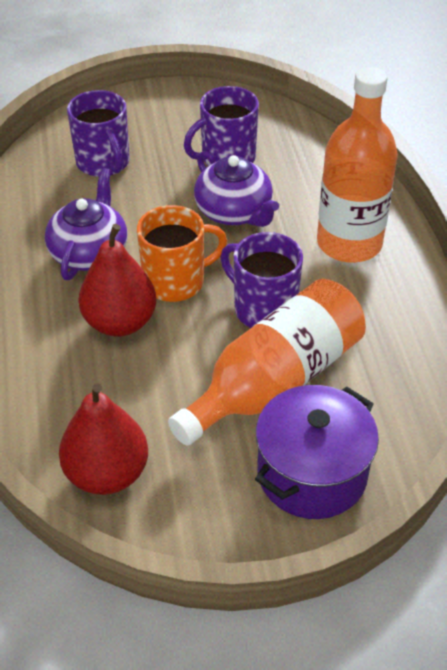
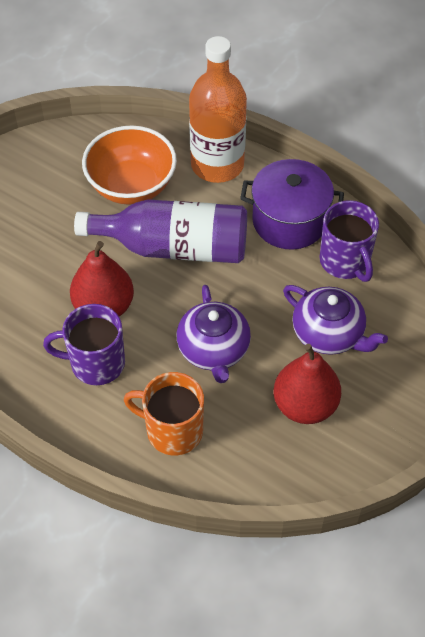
orange bottle: [168,279,366,446] [317,67,398,263] = 2 -> [189,36,247,183] = 1
orange bowl: none = 0 -> [82,126,177,205] = 1
purple bottle: none = 0 -> [74,199,247,263] = 1
purple mug: [67,90,130,177] [184,86,259,166] [220,232,303,328] = 3 -> [43,304,125,385] [319,200,379,282] = 2

